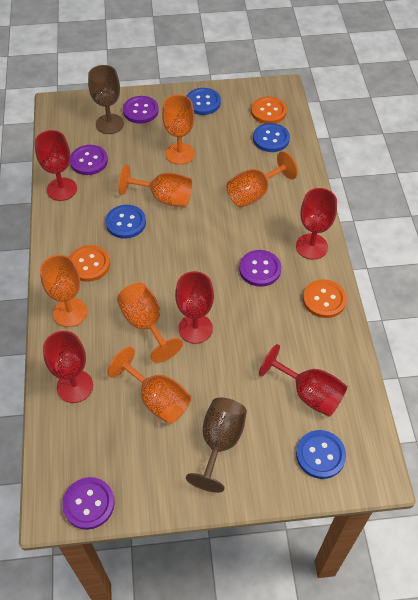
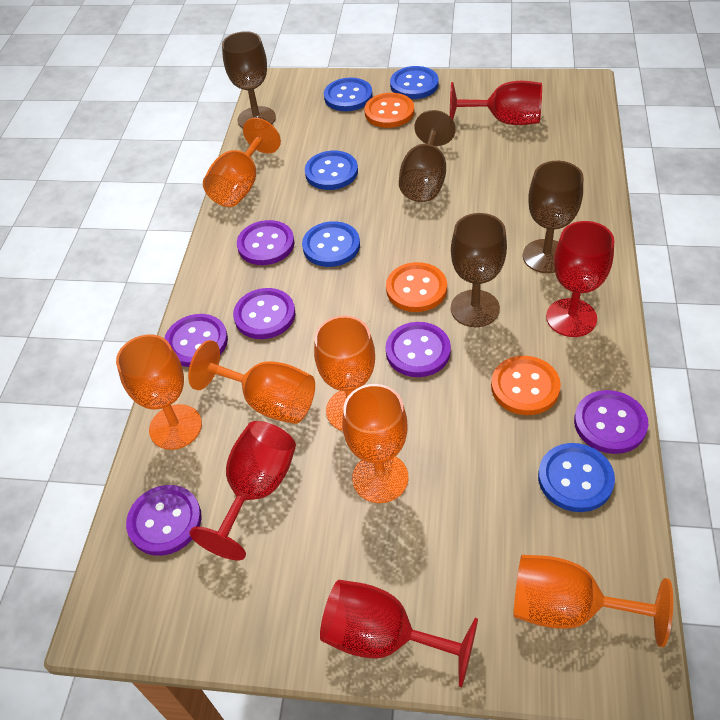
blue button: [106,205,146,239] [187,88,221,115] [253,123,290,152] [296,430,346,479] = 4 -> [302,221,360,267] [305,151,358,190] [324,78,373,111] [390,66,439,99] [538,443,615,512] = 5
brown goblet: [88,65,124,134] [186,397,247,493] = 2 -> [222,31,276,128] [399,110,456,202] [451,213,507,327] [523,161,583,273] = 4
purple button: [62,477,115,530] [70,145,108,175] [123,96,159,124] [239,250,281,287] = 4 -> [126,485,202,556] [164,314,228,367] [233,288,295,339] [237,220,294,265] [386,322,451,377] [574,390,648,454] = 6
red goblet: [35,130,77,201] [43,331,93,403] [175,271,214,344] [259,344,348,417] [296,188,337,260] = 5 -> [189,421,296,561] [320,580,478,687] [450,81,542,125] [546,221,614,337] = 4

